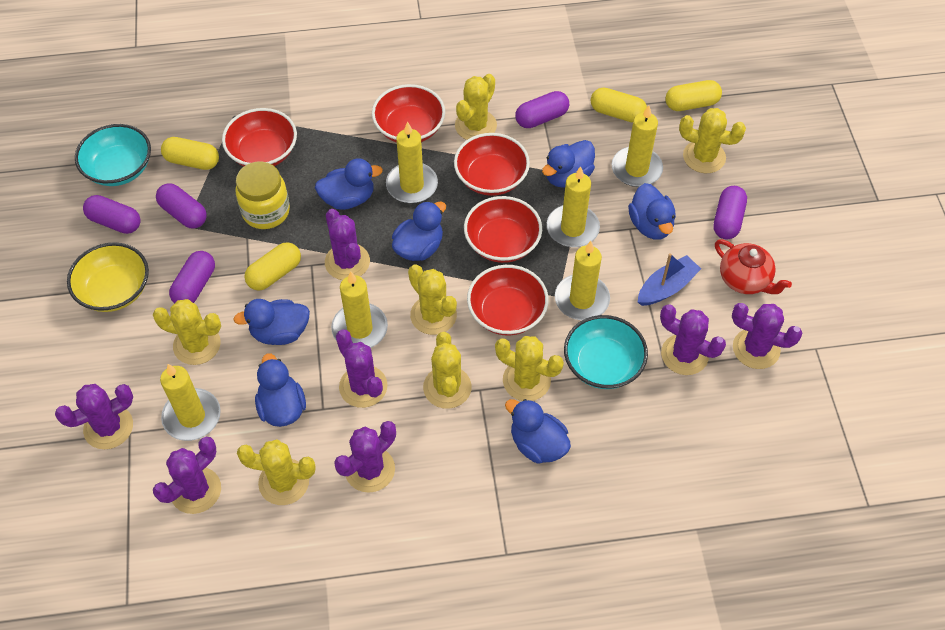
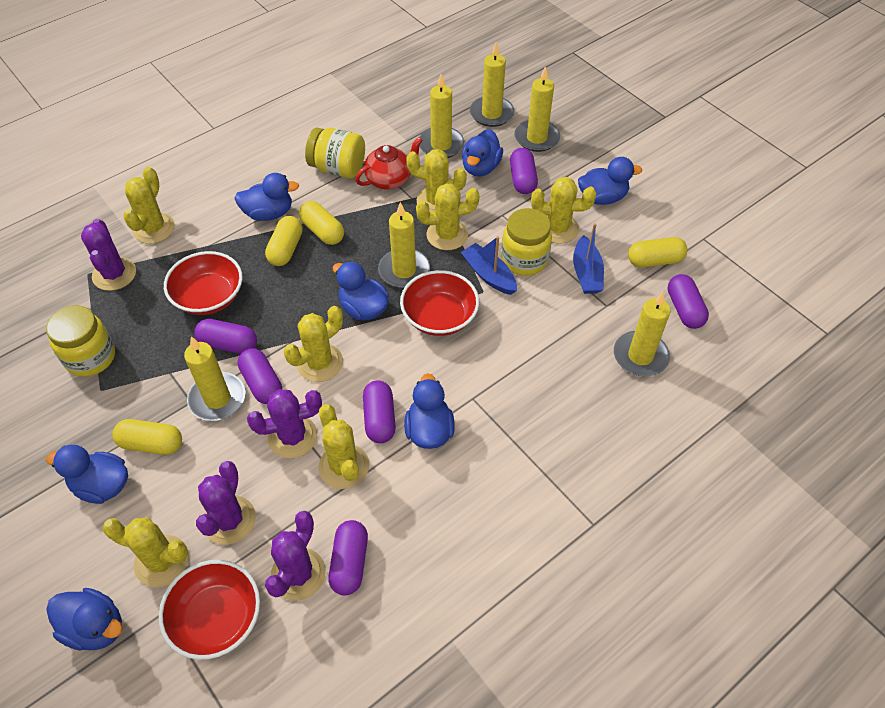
blue boat: [638,253,701,306] = 1 -> [461,236,517,295] [573,223,604,294] = 2
purple cactus: [55,384,133,449] [153,437,221,514] [325,209,370,280] [334,421,396,493] [336,330,388,408] [660,304,726,375] [732,303,802,369] = 7 -> [81,219,136,291] [196,461,256,545] [247,389,322,458] [265,511,326,601] = 4
purple capsule: [83,195,141,234] [156,183,207,229] [169,251,215,304] [515,91,569,128] [713,186,747,240] = 5 -> [194,319,257,354] [238,348,282,404] [328,520,368,596] [363,380,396,443] [510,148,538,194] [668,274,709,329] = 6
red bowl: [222,108,297,166] [372,84,445,143] [454,133,530,196] [464,196,542,263] [467,265,549,336] = 5 -> [159,560,260,660] [164,251,243,315] [400,270,479,336] = 3
turquoise bowl: [75,124,151,186] [564,315,648,389] = 2 -> none = 0
yellow bowl: [67,242,149,312] = 1 -> none = 0
yellow jar: [235,161,290,229] = 1 -> [46,305,115,377] [305,128,365,178] [501,208,552,276] = 3

